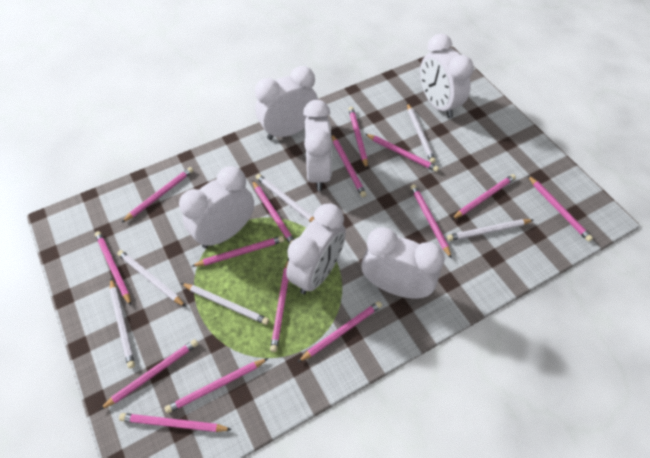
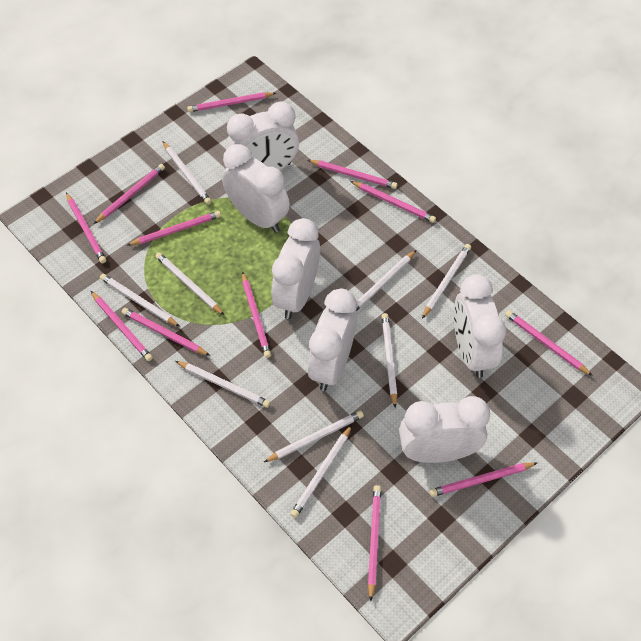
pink pencil: [95,231,131,306] [100,339,198,410] [119,413,232,432] [121,167,193,223] [165,358,269,414] [191,236,284,267] [252,180,294,244] [270,259,289,352] [298,301,382,362] [331,134,366,197] [349,107,368,169] [365,134,439,172] [411,184,452,259] [451,174,516,220] [528,176,593,242] = 15 -> [66,192,106,263] [91,291,153,361] [94,164,165,224] [122,308,210,356] [127,211,221,246] [187,92,276,112] [242,271,271,358] [308,160,397,189] [350,181,436,223] [368,485,381,601] [430,462,537,497] [505,310,592,376] = 12
white pencil: [110,279,135,369] [117,250,186,307] [181,283,269,325] [256,174,315,222] [407,103,436,164] [447,219,533,241] = 6 -> [100,274,180,327] [155,252,224,315] [162,141,212,205] [175,361,270,408] [264,411,364,462] [290,425,352,518] [356,250,416,311] [381,313,397,408] [422,244,471,319] = 9

